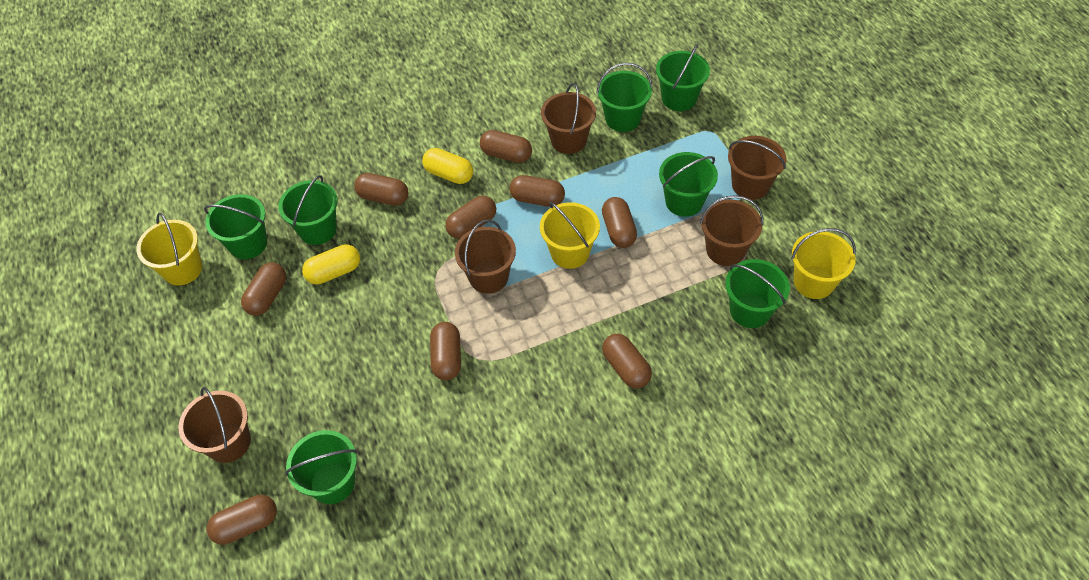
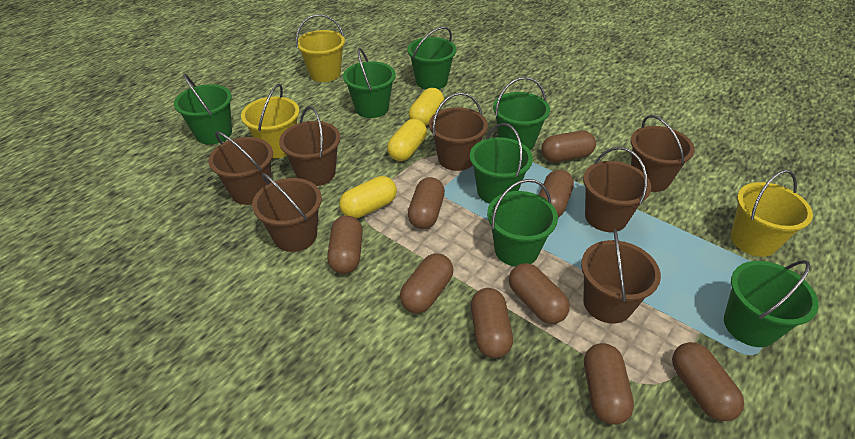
brown bucket: [178,387,251,463] [455,219,516,294] [541,83,596,154] [700,195,763,266] [728,136,787,200] = 5 -> [208,131,273,205] [252,173,322,252] [279,106,340,186] [429,93,488,171] [581,229,661,324] [583,147,651,232] [631,115,695,192] = 7
yellow capsule: [302,244,360,284] [422,148,473,184] = 2 -> [339,176,397,219] [387,119,427,161] [409,88,444,126] = 3

